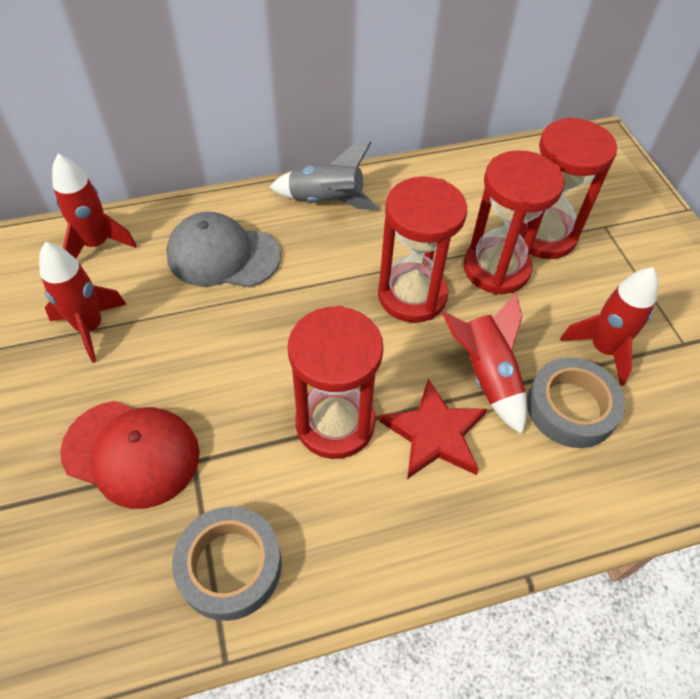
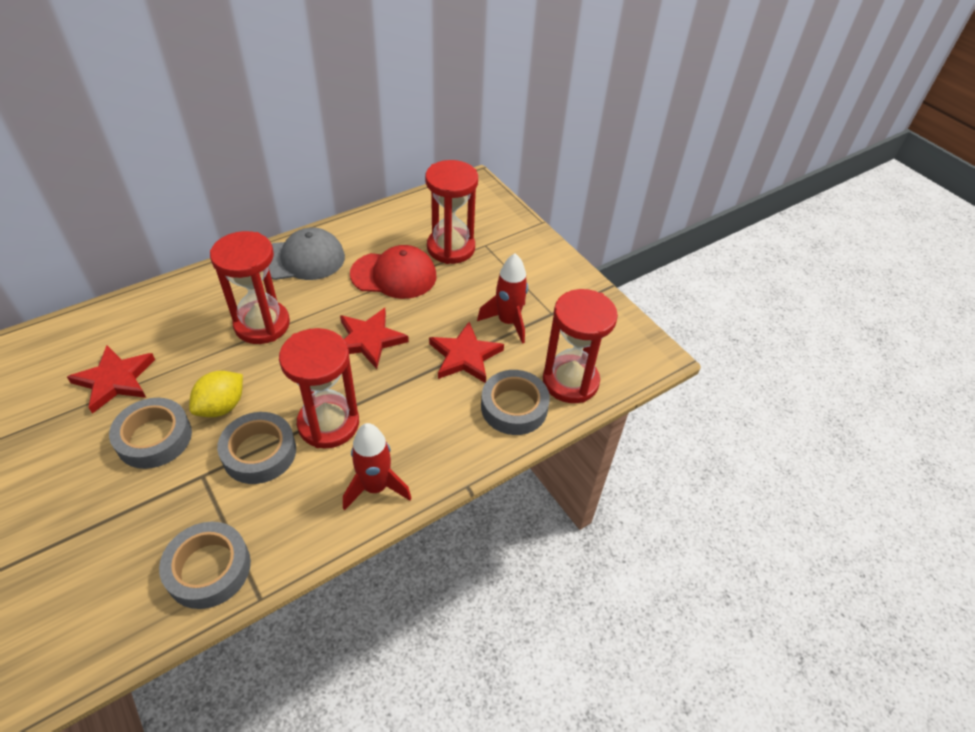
grey rocket: [270,141,379,210] = 1 -> none = 0
grey tape: [172,506,282,621] [527,357,625,448] = 2 -> [109,398,192,469] [159,522,251,609] [217,412,296,484] [481,370,550,435] = 4
red rocket: [39,242,127,363] [52,154,137,258] [442,292,527,434] [560,267,658,386] = 4 -> [343,423,411,510] [477,253,528,344] = 2
red star: [379,379,487,479] = 1 -> [67,345,155,414] [340,308,409,369] [429,322,504,383] = 3
yellow lemon: none = 0 -> [189,371,243,417] = 1

